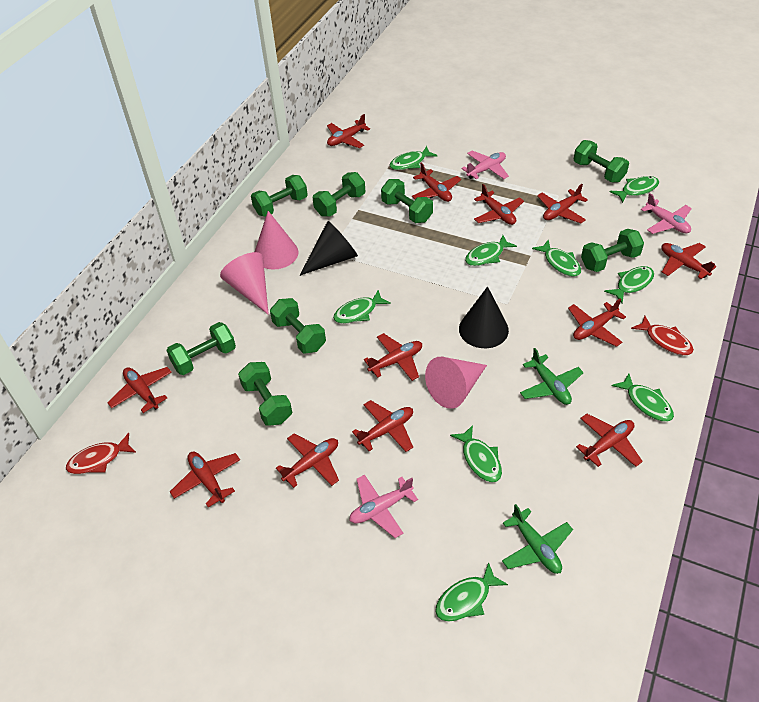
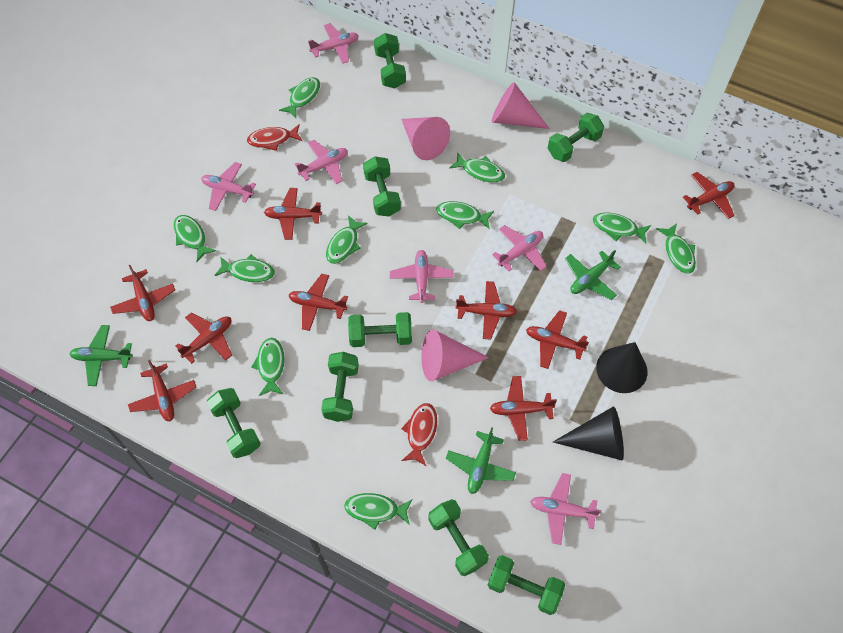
green fish: [333,290,391,324] [389,146,437,170] [435,562,508,622] [450,425,502,482] [465,235,517,266] [532,239,581,277] [604,266,654,303] [610,176,659,203] [612,373,674,422] = 9 -> [174,215,216,262] [214,254,275,282] [251,338,285,396] [279,77,320,118] [326,215,368,264] [344,493,413,530] [436,201,494,230] [449,152,505,183] [593,212,651,243] [656,224,696,274] = 10
green plane: [502,504,573,574] [520,348,584,405] = 2 -> [69,325,133,386] [446,427,516,494] [565,250,620,300] = 3
pink plane: [349,475,418,538] [462,151,509,179] [641,193,692,234] = 3 -> [201,162,256,211] [295,140,348,184] [308,23,359,64] [390,250,454,303] [492,225,547,271] [530,473,601,545] = 6
red plane: [107,367,171,413] [170,451,240,507] [276,433,339,488] [327,114,370,148] [352,400,413,452] [364,333,422,381] [412,162,461,202] [474,184,524,225] [537,184,588,223] [568,299,626,347] [576,414,643,467] [661,243,716,279] = 12 -> [110,265,175,321] [128,360,196,421] [175,312,232,364] [264,188,322,240] [289,274,348,331] [456,281,517,340] [490,376,557,441] [526,310,589,369] [683,172,735,219] = 9

